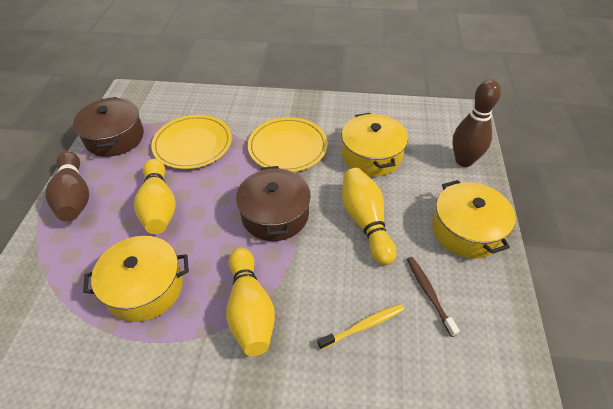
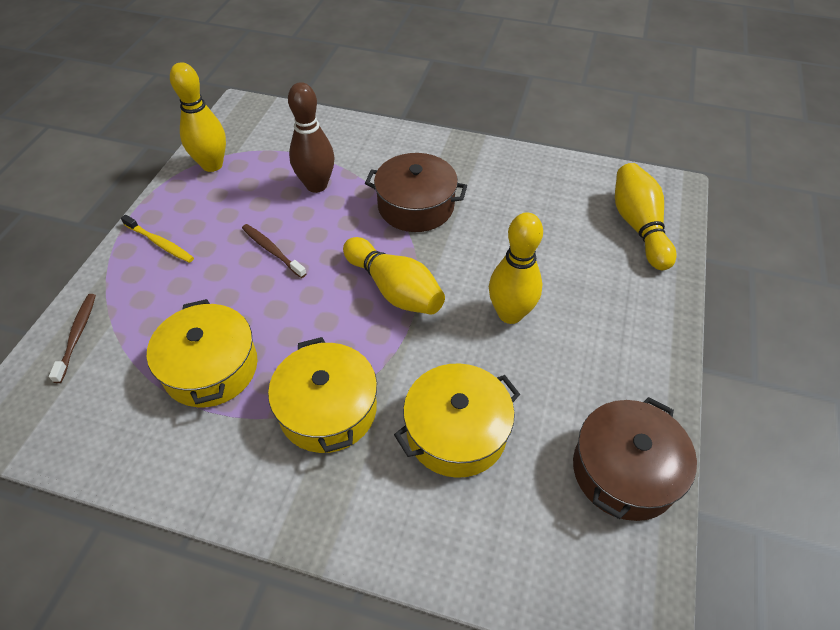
brown bowling pin: [45,151,89,222] [453,80,501,167] = 2 -> [288,82,335,193] = 1
brown toothbrush: [407,257,460,337] = 1 -> [49,294,96,383] [242,224,307,278] = 2
yellow bowling pin: [134,159,176,234] [226,248,275,356] [342,168,396,265] = 3 -> [170,62,226,172] [343,237,445,315] [489,213,543,324] [615,163,677,270] = 4
yellow plate: [151,115,232,169] [247,117,328,172] = 2 -> none = 0

